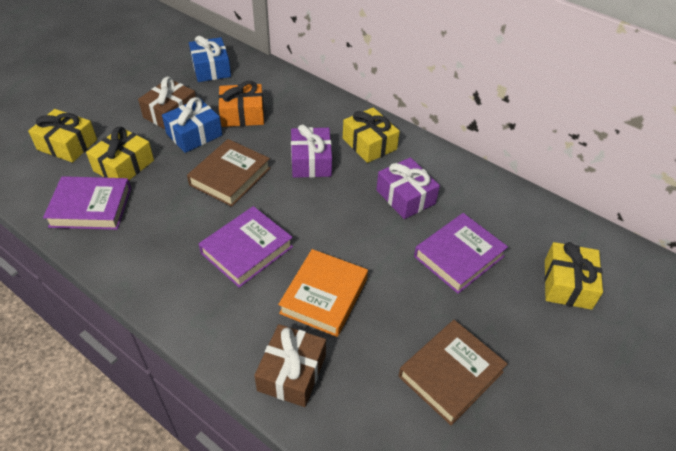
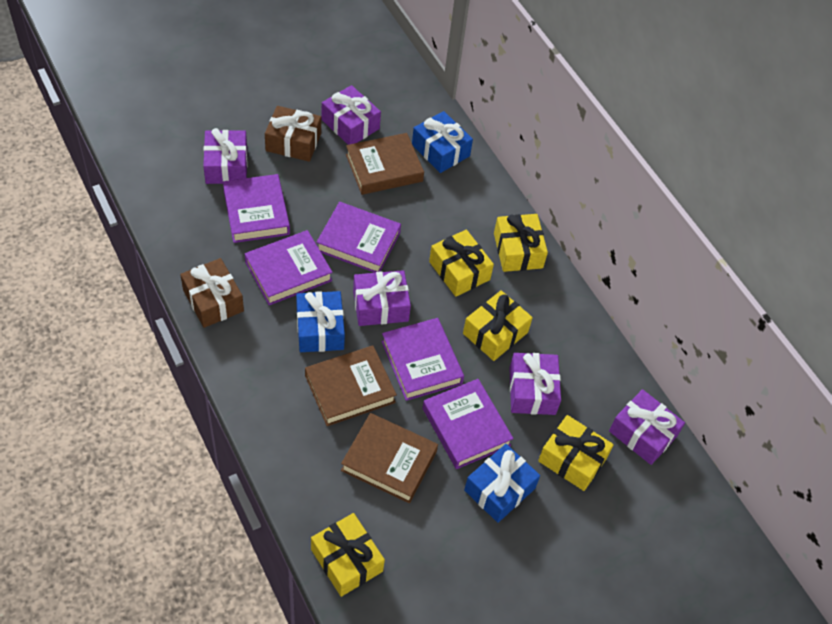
blue gift: [162,97,222,153] [189,36,231,82] = 2 -> [296,291,345,352] [412,111,473,173] [464,444,540,523] = 3
brown book: [187,139,271,207] [398,320,508,425] = 2 -> [305,346,397,426] [341,413,438,503] [346,133,424,195] = 3
orange book: [278,249,368,337] = 1 -> none = 0
orange gift: [218,81,264,127] = 1 -> none = 0
purple book: [43,176,131,230] [199,206,293,288] [414,213,508,294] = 3 -> [223,174,290,243] [245,230,333,305] [316,202,401,273] [381,318,464,401] [423,379,514,469] = 5
purple gift: [291,125,332,178] [376,157,440,219] = 2 -> [203,128,248,184] [322,85,381,145] [353,270,411,326] [509,353,561,415] [609,389,685,465] = 5
yellow gift: [28,109,97,163] [86,127,154,180] [343,107,400,163] [544,242,603,310] = 4 -> [311,513,385,597] [429,230,494,297] [463,290,533,361] [494,214,548,272] [538,415,614,491] = 5

